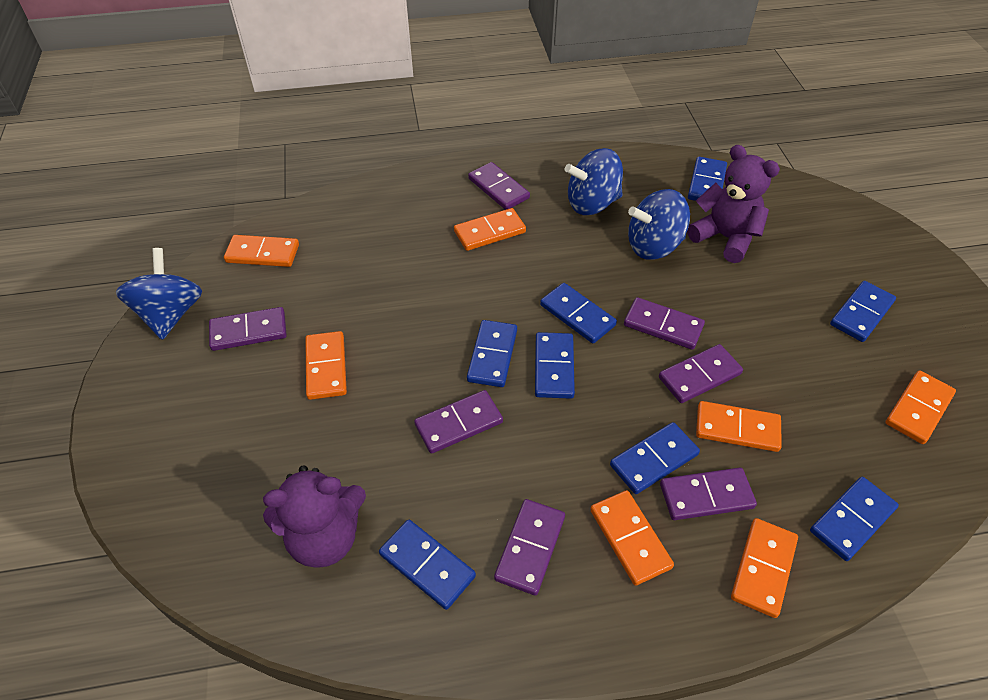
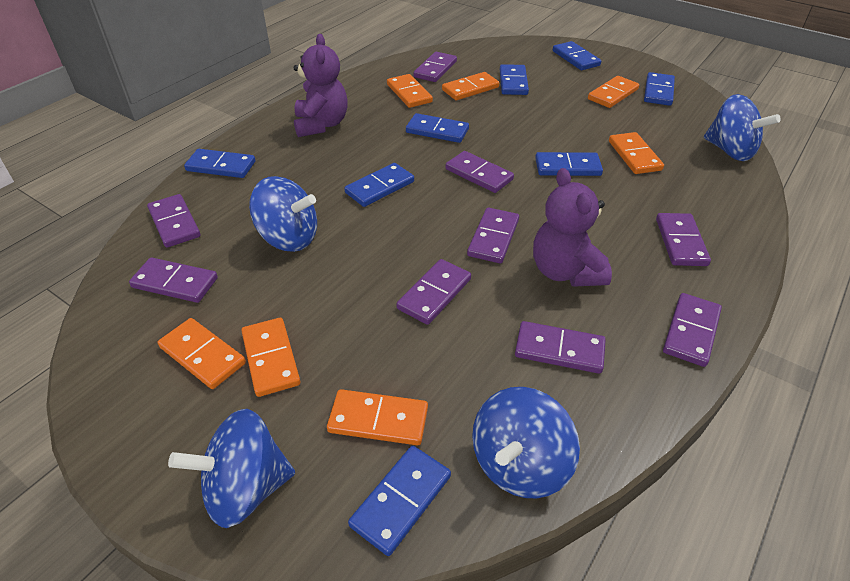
blue spinning top: [116,248,202,340] [565,148,623,215] [628,189,690,260] = 3 -> [168,409,295,528] [249,176,317,252] [472,387,580,498] [704,94,781,161] = 4
purple domino: [209,307,287,351] [414,390,503,454] [468,162,530,210] [494,499,565,596] [624,297,705,350] [659,344,743,403] [660,468,757,520] = 7 -> [129,257,218,303] [147,194,200,248] [396,259,471,325] [413,52,457,82] [446,151,514,193] [467,208,519,263] [515,321,606,374] [656,213,711,266] [663,293,722,367] = 9

